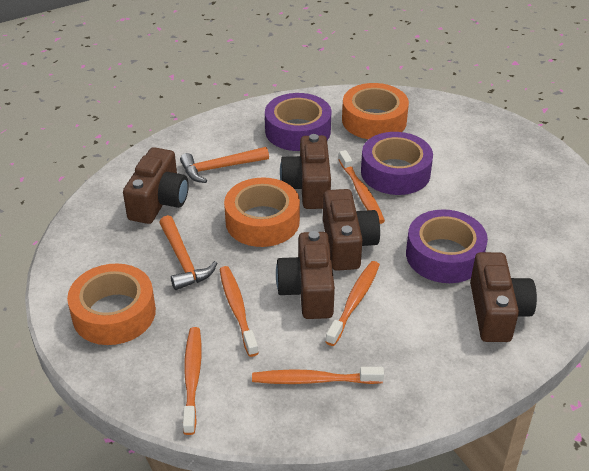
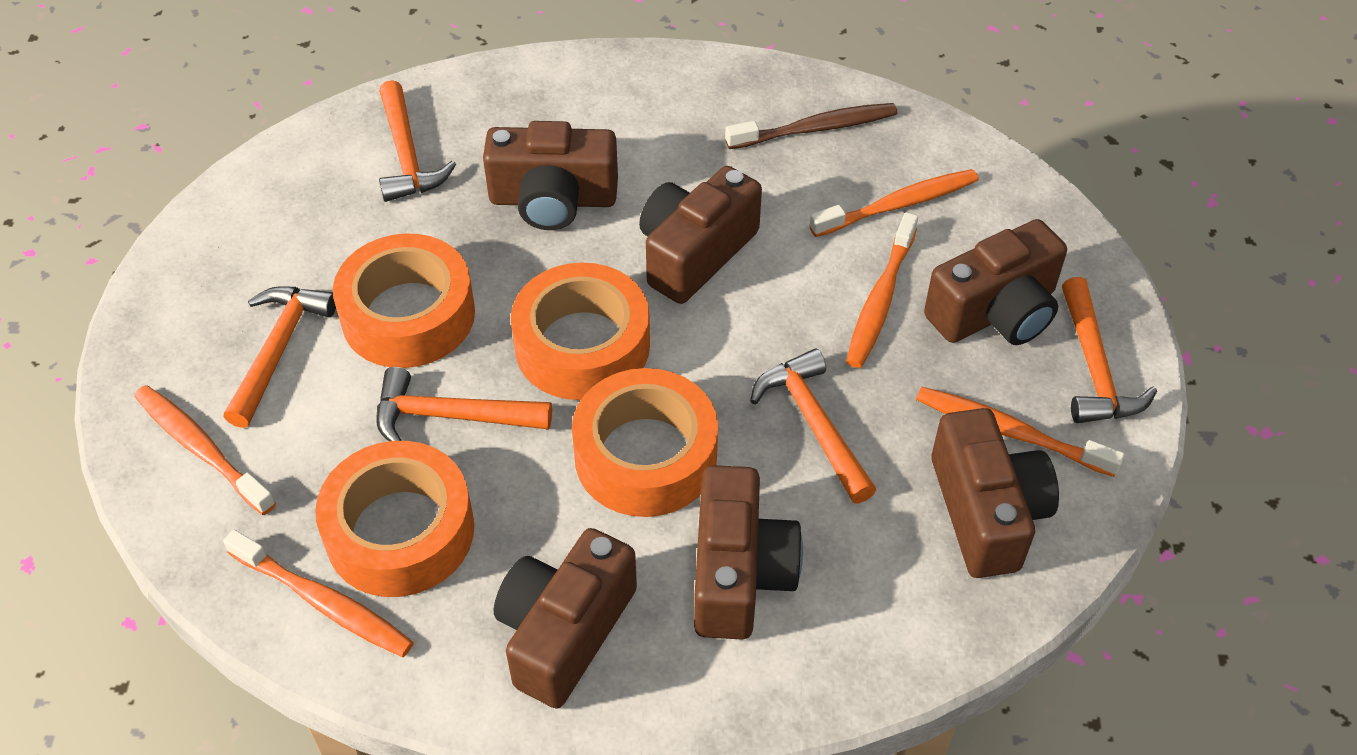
brown camera: [123,147,189,224] [276,231,335,319] [280,134,331,209] [323,189,380,271] [470,252,537,342] = 5 -> [483,121,618,230] [494,528,637,709] [639,166,762,304] [694,465,803,640] [924,219,1067,345] [931,408,1059,578] = 6
brown toothbrush: none = 0 -> [725,103,897,149] = 1
orange hammer: [159,215,217,290] [180,147,269,183] = 2 -> [223,286,336,428] [376,367,552,441] [379,80,456,202] [750,349,876,504] [1062,277,1157,423] = 5
orange tape: [67,263,156,345] [224,178,300,247] [342,83,409,139] = 3 -> [315,441,474,597] [333,234,475,368] [511,263,650,400] [572,368,718,517] = 4
purple tape: [265,93,331,151] [361,132,433,195] [406,209,488,283] = 3 -> none = 0

